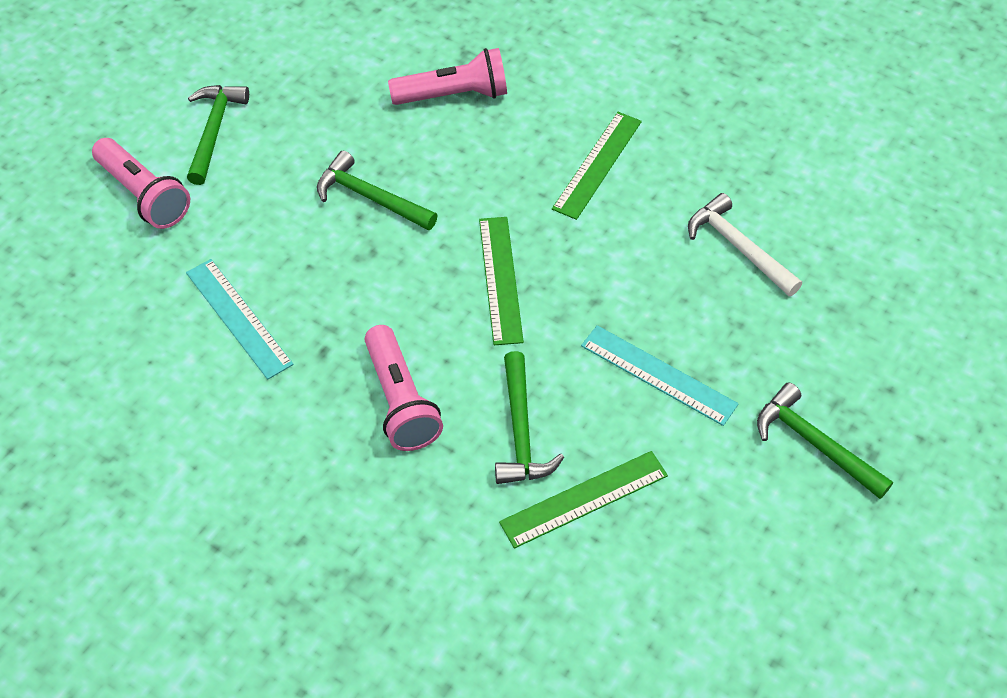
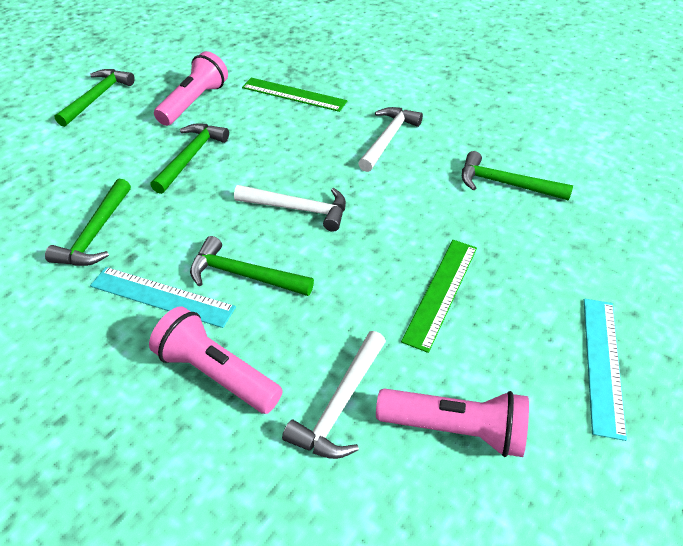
green hammer: [187,85,249,185] [317,151,438,230] [495,351,564,484] [757,383,893,499] = 4 -> [45,179,131,266] [54,69,135,127] [150,123,229,194] [190,236,314,296] [462,151,573,201] = 5
green ruler: [479,217,524,345] [499,451,668,549] [552,112,642,220] = 3 -> [242,78,347,112] [401,240,477,353] = 2
white hammer: [688,193,802,296] = 1 -> [234,185,346,231] [282,331,386,459] [358,107,423,172] = 3

